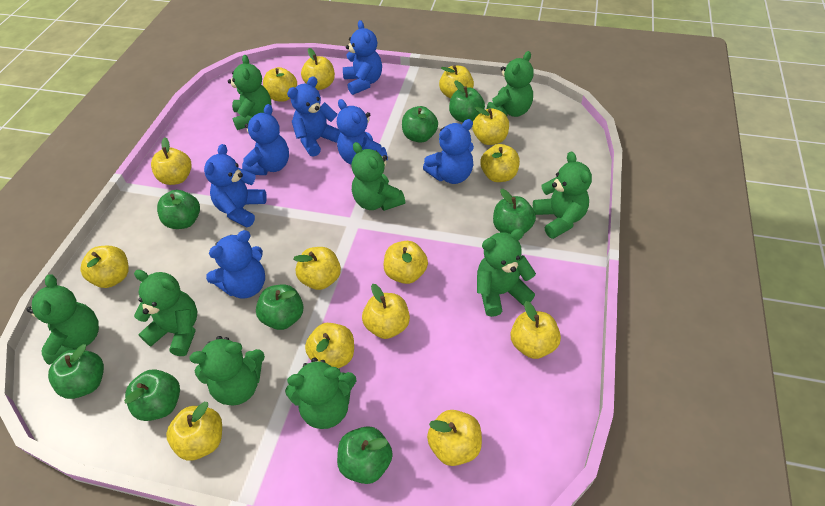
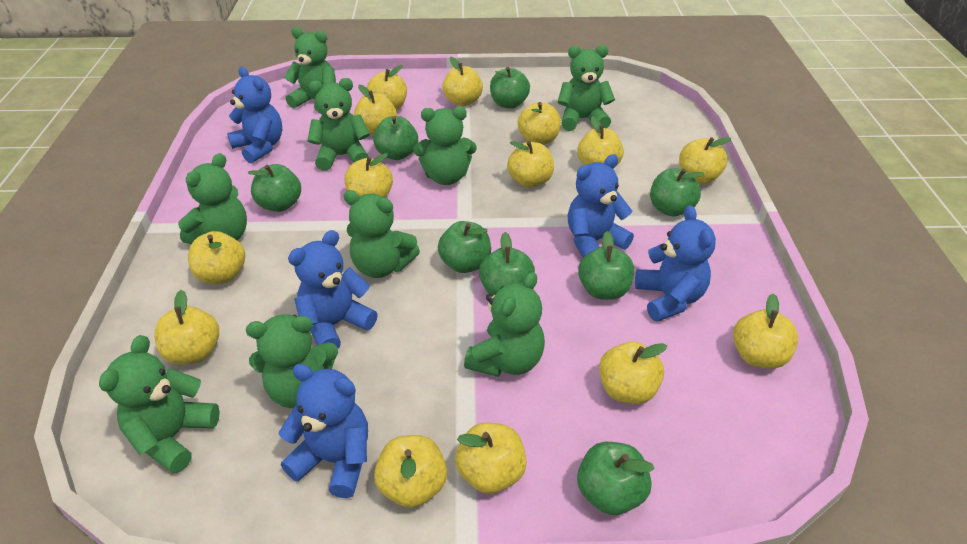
blue teddy bear: [204,144,267,227] [206,230,265,299] [242,104,289,175] [287,76,341,157] [337,99,388,165] [343,20,382,95] [423,119,474,184] = 7 -> [227,67,282,164] [279,364,368,498] [288,230,378,348] [568,154,634,258] [635,205,716,322] = 5

